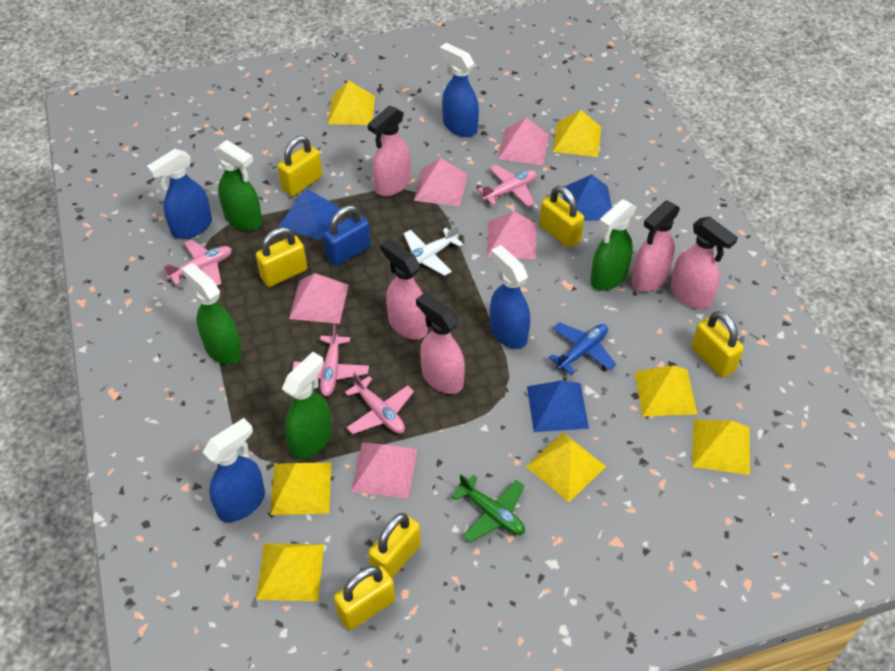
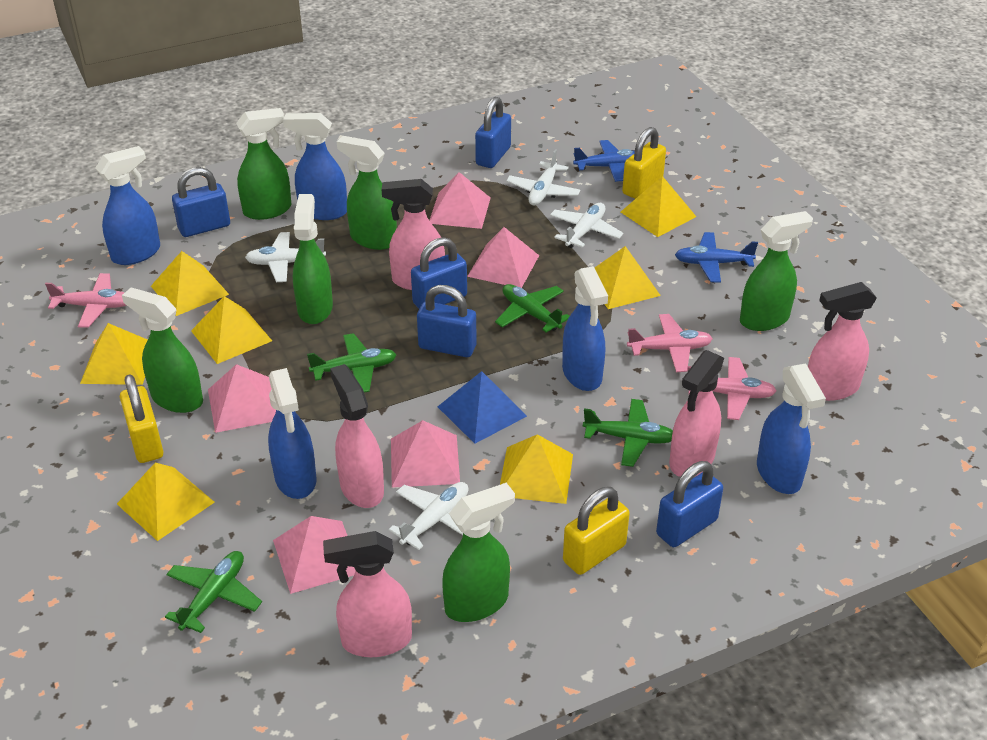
blue padlock: [323,206,371,266] = 1 -> [172,167,230,237] [411,237,467,309] [417,285,477,357] [475,97,511,168] [656,461,723,547] = 5
blue plane: [549,322,616,375] = 1 -> [573,140,635,182] [675,232,758,283] = 2
blue pyramid: [278,189,341,241] [527,380,589,432] [562,175,612,221] = 3 -> [438,371,527,444] = 1
blue spray bottle: [147,149,212,239] [202,418,265,522] [439,43,479,137] [490,245,530,349] = 4 -> [95,146,160,265] [268,368,316,499] [283,113,347,220] [562,266,608,391] [757,364,826,494] = 5
green plane: [452,474,525,543] = 1 -> [165,551,262,633] [307,333,396,393] [495,284,570,332] [583,399,673,467] = 4
green spray bottle: [182,263,242,365] [214,140,262,231] [282,352,332,459] [590,199,636,291] = 4 -> [122,288,203,413] [236,108,291,220] [293,194,333,324] [337,136,397,250] [442,483,515,622] [740,211,813,331] = 6
pink plane: [164,239,232,286] [292,325,369,396] [345,372,414,434] [477,165,537,207] = 4 -> [45,273,127,328] [627,314,713,372] [688,357,776,420] = 3
white plane: [404,224,463,276] = 1 -> [245,232,326,282] [389,482,469,550] [506,149,580,205] [550,203,623,248] = 4
yellow padlock: [256,227,307,287] [278,136,322,196] [334,566,395,630] [368,513,421,578] [539,186,584,248] [691,311,744,378] = 6 -> [120,374,164,463] [563,487,630,575] [622,127,666,199] = 3

